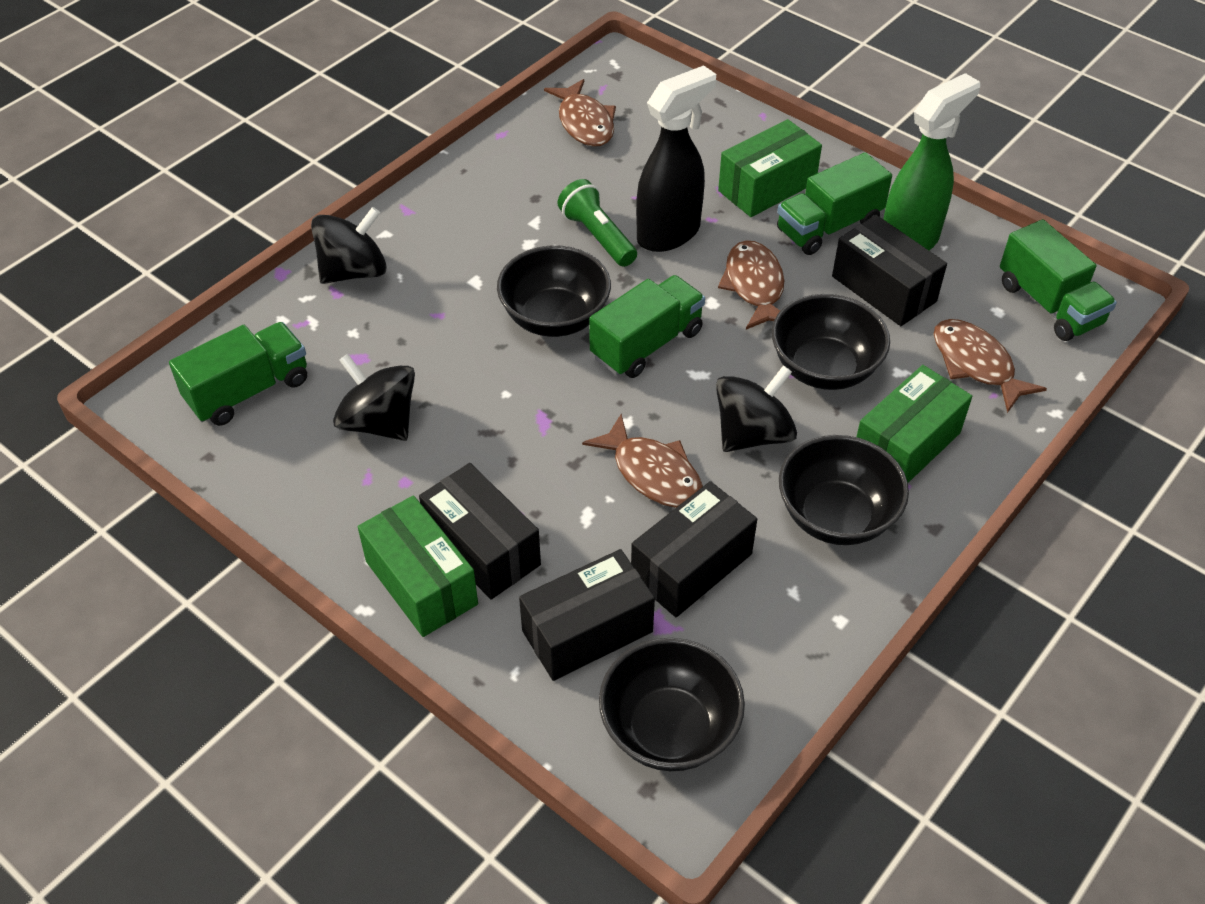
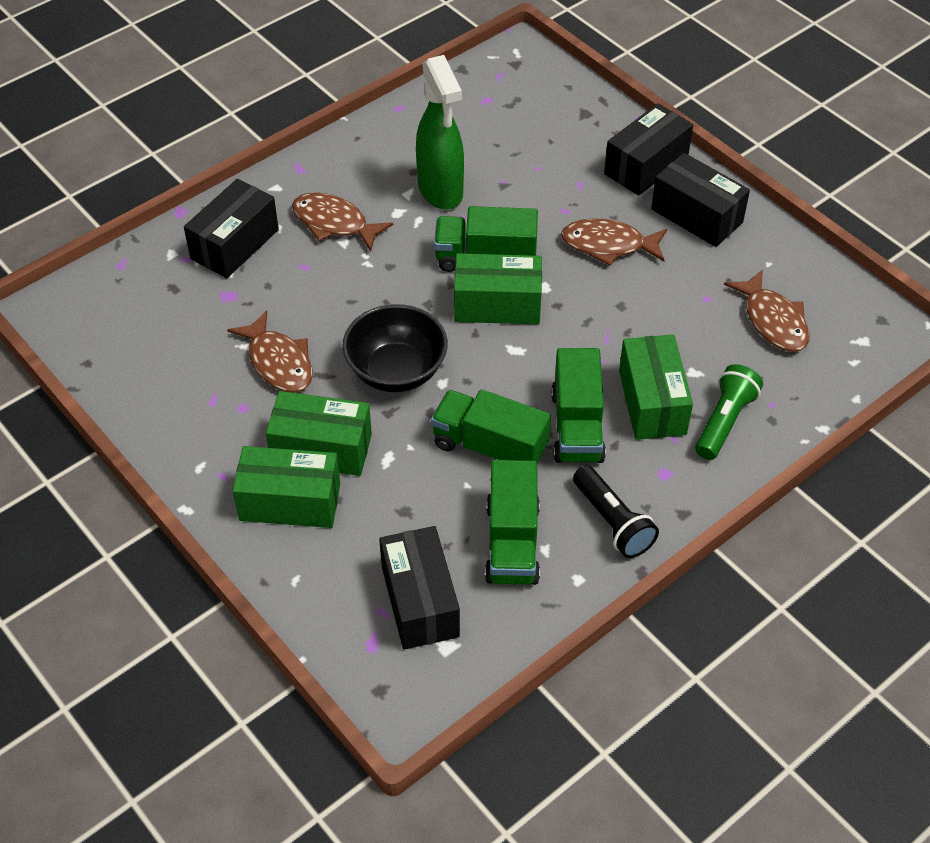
black bowl: [497,246,611,337] [599,638,745,771] [772,294,890,390] [779,435,909,545] = 4 -> [342,304,448,392] = 1
black flashlight: none = 0 -> [573,466,659,558] = 1
black spinning top: [311,207,387,284] [333,354,415,441] [716,365,797,452] = 3 -> none = 0
black spray bottle: [636,65,716,252] = 1 -> none = 0
green box: [358,495,478,637] [718,119,822,217] [856,365,972,483] = 3 -> [233,446,340,528] [266,391,372,476] [454,253,542,324] [619,334,693,440] = 4

